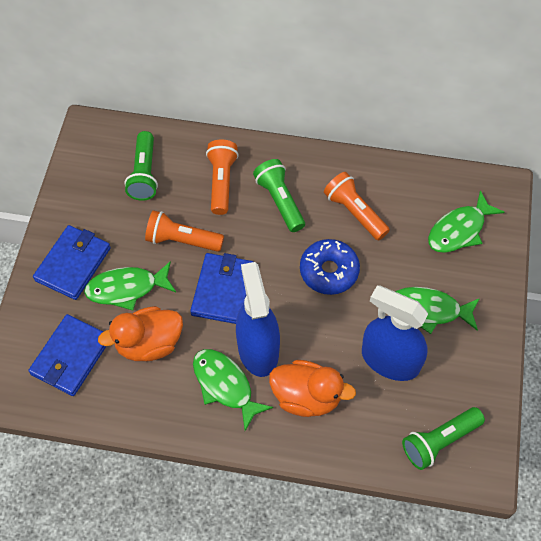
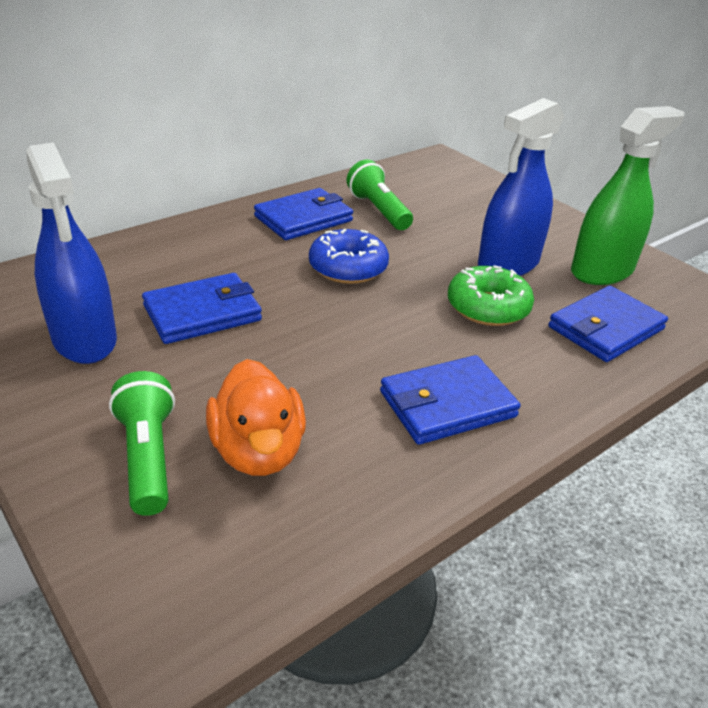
blue wallet: [28,314,106,396] [33,225,111,300] [190,253,253,324] = 3 -> [142,273,262,344] [254,188,353,240] [380,355,520,445] [548,286,668,362] = 4
green donut: none = 0 -> [448,265,534,326] = 1
green fish: [84,261,176,311] [193,349,273,431] [395,287,480,334] [428,190,505,253] = 4 -> none = 0
green flashlight: [125,131,158,201] [253,159,305,232] [402,407,485,470] = 3 -> [109,371,175,516] [347,160,413,230] = 2
green spray bottle: none = 0 -> [571,106,684,285] = 1
orange duck: [98,306,183,361] [269,360,356,417] = 2 -> [206,359,306,476] = 1
orange flashlight: [145,210,224,252] [206,139,239,215] [324,172,390,240] = 3 -> none = 0

